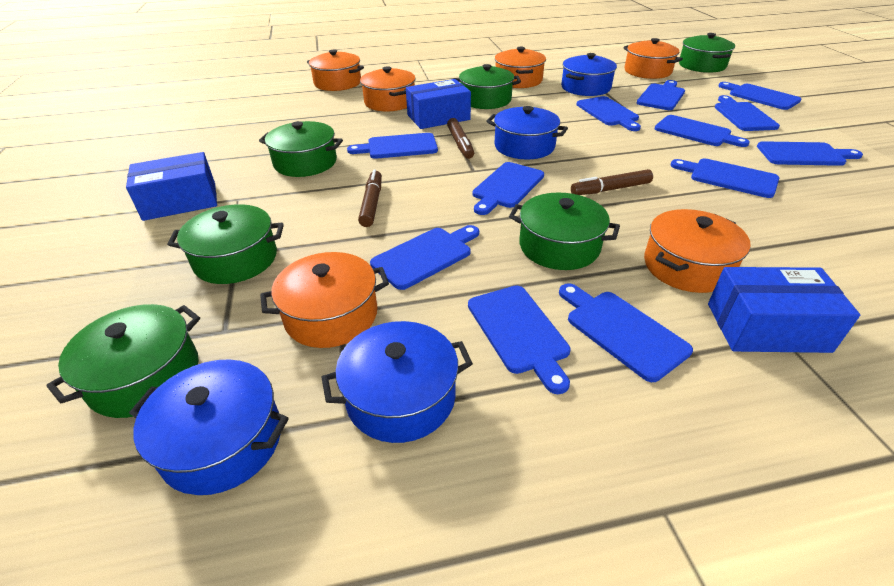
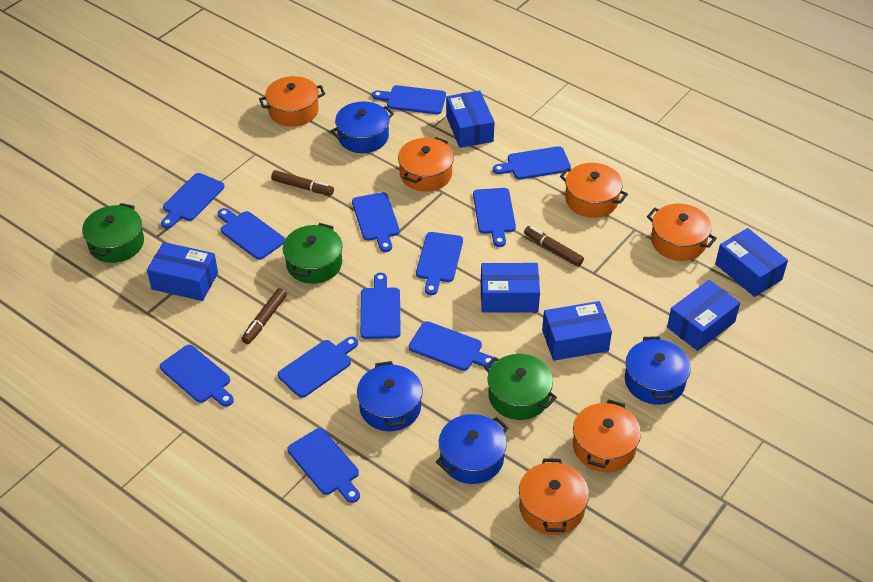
blue box: [126,152,217,221] [406,79,471,129] [708,267,860,353] = 3 -> [147,242,218,301] [446,90,494,148] [481,263,540,313] [542,301,612,361] [667,280,740,351] [715,228,788,297] = 6
green pot: [46,304,200,418] [167,204,284,284] [259,121,343,177] [453,64,521,109] [509,193,620,270] [679,33,735,73] = 6 -> [82,203,144,263] [283,223,343,284] [484,354,557,420] = 3

